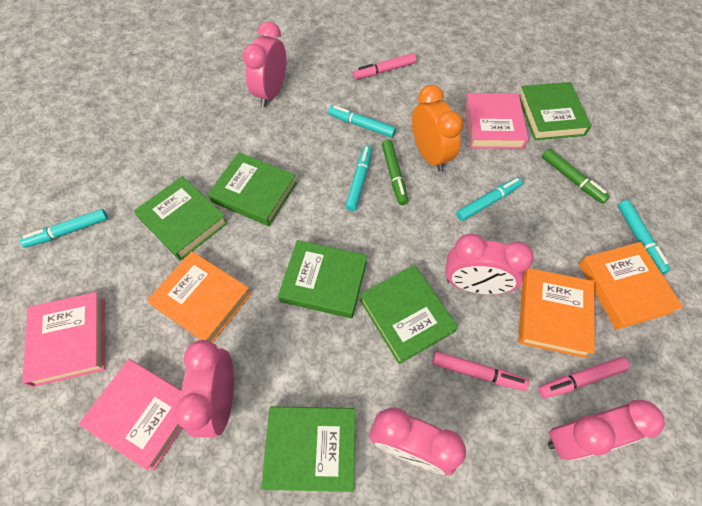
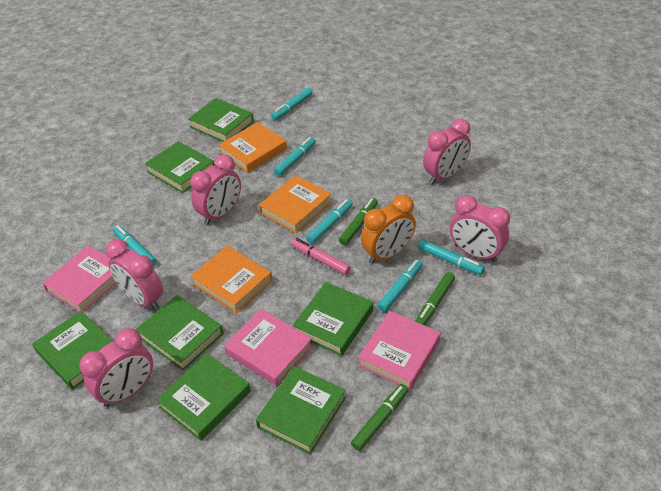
green book: [134,176,228,261] [208,152,297,226] [261,406,355,492] [278,240,367,318] [360,265,458,364] [519,82,591,140] = 6 -> [32,311,113,390] [136,295,224,371] [145,141,215,193] [156,353,251,441] [188,98,254,142] [256,366,346,455] [292,282,373,356] = 7
green marker: [382,139,408,205] [542,149,610,204] = 2 -> [339,198,378,245] [351,384,408,451] [415,272,455,325] = 3
pink marker: [353,53,416,79] [432,351,529,391] [538,357,630,398] = 3 -> [291,238,351,275] = 1
turquoise marker: [20,209,108,248] [328,105,396,138] [345,145,372,211] [456,177,523,221] [618,200,670,274] = 5 -> [113,225,157,266] [271,88,313,120] [274,137,316,176] [306,199,353,244] [378,259,423,312] [418,239,484,275] = 6

